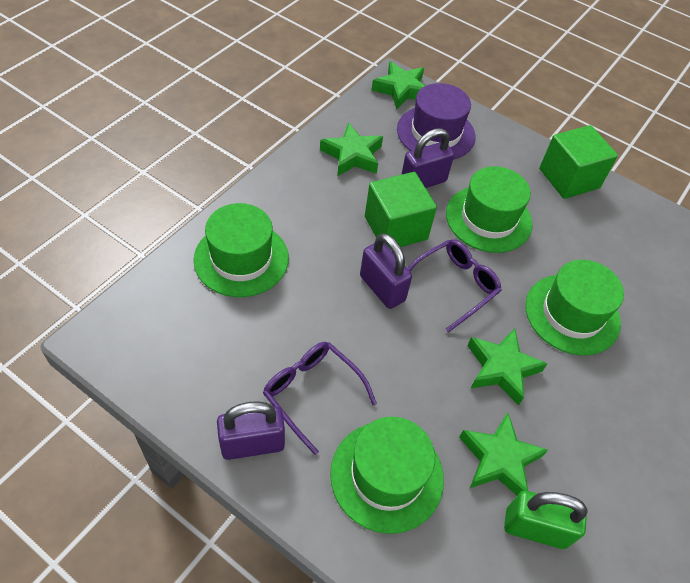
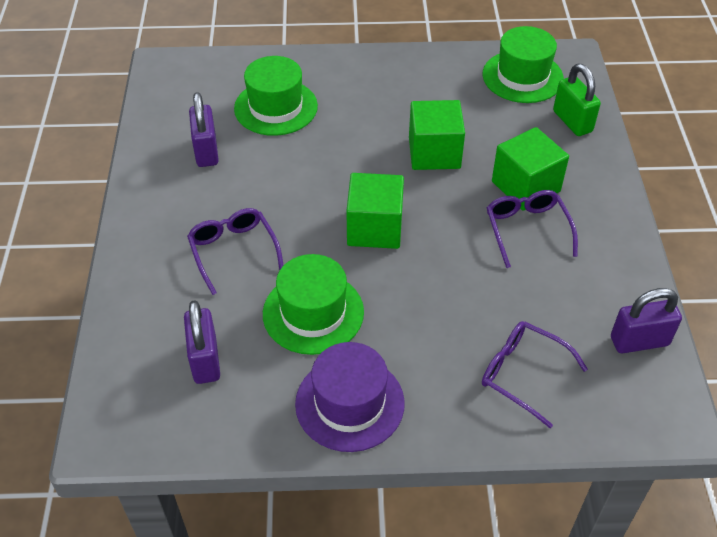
green cube: [365,172,437,250] [539,125,618,199] = 2 -> [346,173,404,249] [409,100,465,170] [492,127,569,211] = 3
green hat: [193,203,289,297] [330,417,444,534] [446,166,532,253] [525,260,624,355] = 4 -> [234,56,318,136] [263,254,364,355] [483,26,564,103] = 3
green star: [320,123,383,176] [372,61,425,109] [459,413,548,495] [467,328,548,405] = 4 -> none = 0
purple glasses: [263,342,377,455] [407,239,502,332] = 2 -> [187,208,284,295] [482,321,588,428] [487,190,578,268] = 3

